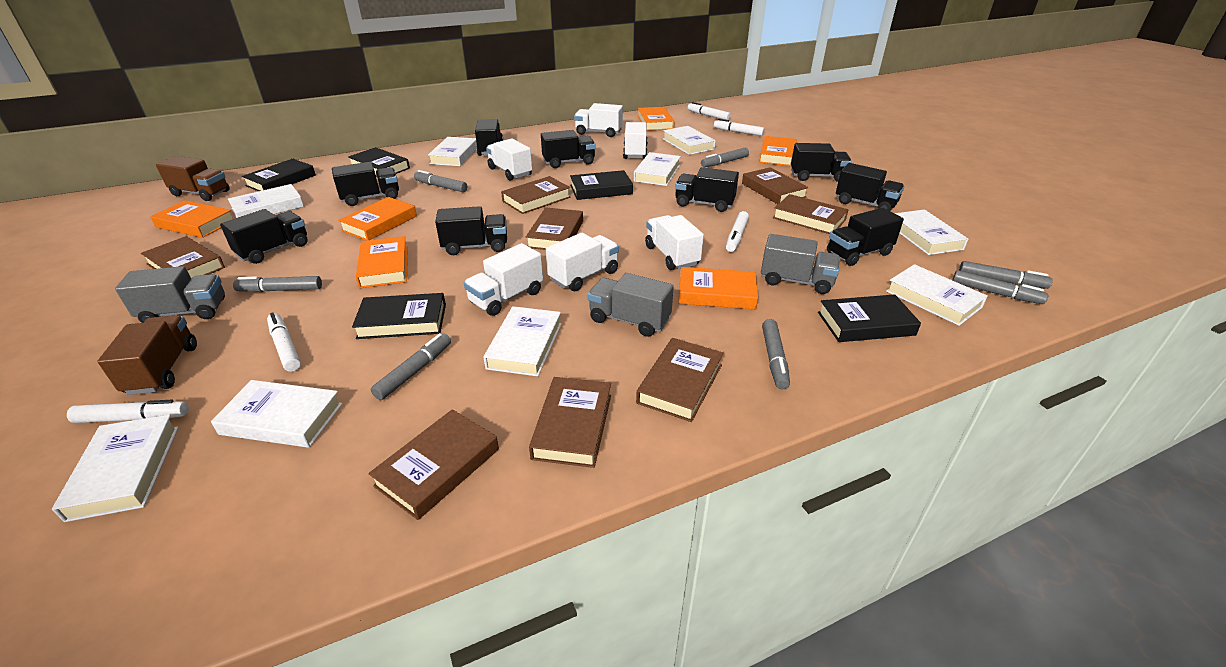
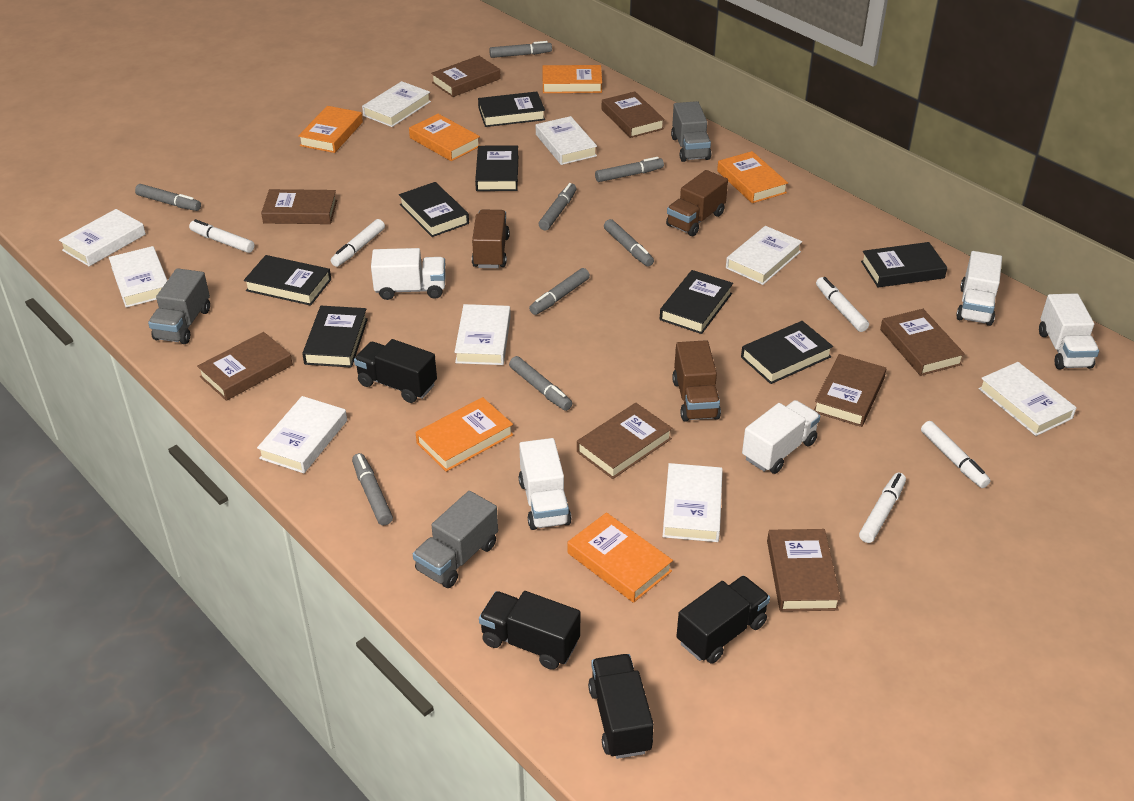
black book: [242,159,316,191] [348,147,410,177] [352,293,446,339] [570,170,633,200] [818,294,921,342] = 5 -> [244,255,331,306] [302,306,368,368] [399,182,469,237] [475,145,518,191] [478,91,545,127] [660,270,733,334] [741,321,833,384] [861,242,947,287] = 8
black truck: [220,209,308,264] [332,162,399,206] [435,206,507,255] [475,119,503,156] [541,130,596,168] [675,167,739,212] [791,143,852,182] [827,208,904,266] [836,163,904,211] = 9 -> [354,339,437,403] [479,591,580,670] [588,654,654,759] [677,576,770,664] = 4
brown truck: [97,315,197,395] [156,156,230,201] = 2 -> [472,210,510,268] [666,170,728,236] [672,340,721,422] = 3
grey marker: [233,276,322,292] [371,333,451,400] [414,170,467,192] [701,148,749,167] [762,319,790,389] [952,270,1048,304] [959,261,1053,289] = 7 -> [135,184,201,211] [352,453,393,526] [489,41,552,58] [509,356,572,411] [529,268,590,315] [539,183,577,230] [595,157,664,182] [604,219,654,266] = 8
white truck: [464,243,543,316] [486,138,532,181] [546,233,619,291] [574,103,623,137] [623,122,648,159] [645,215,704,270] = 6 -> [371,248,446,300] [519,438,571,530] [742,400,820,474] [956,251,1002,326] [1039,293,1099,370] = 5

